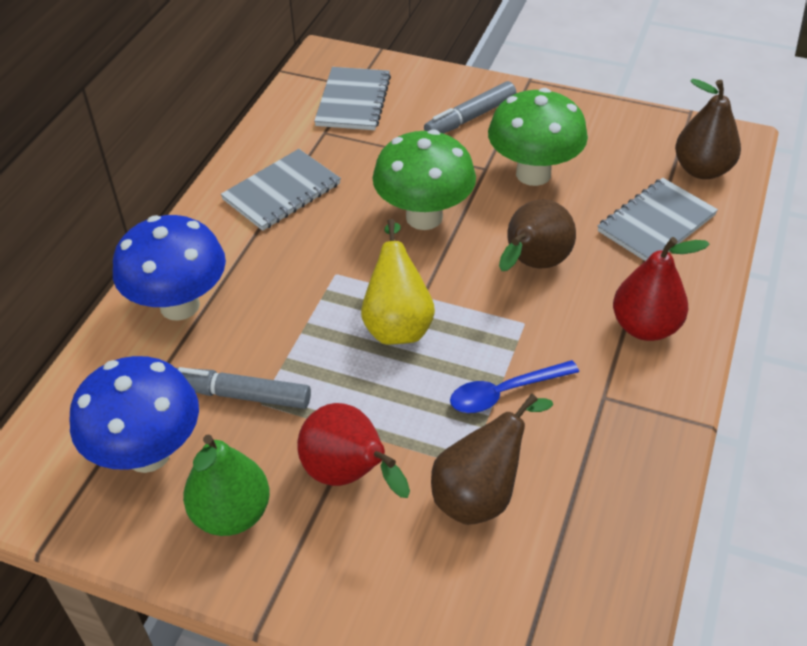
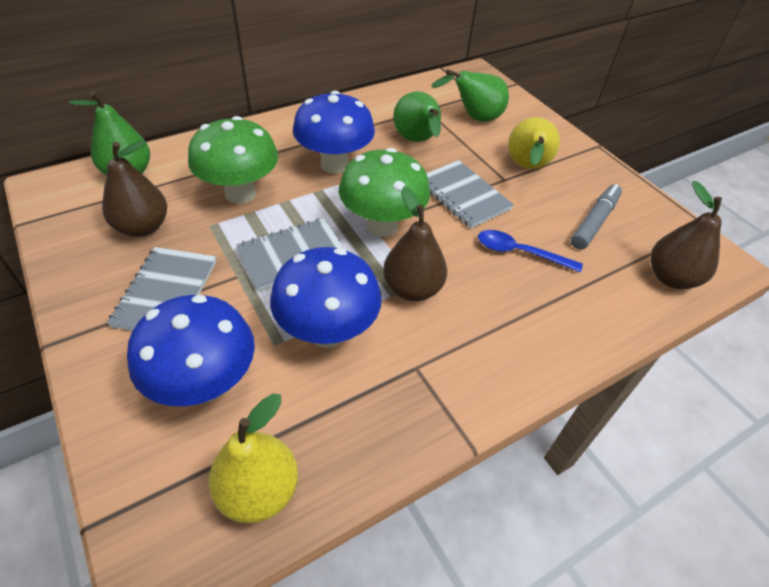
blue mushroom: [69,356,199,473] [113,215,226,321] = 2 -> [127,295,255,406] [270,247,382,348] [293,91,375,174] = 3
green pear: [183,434,270,536] = 1 -> [69,91,150,175] [393,91,441,142] [431,70,509,122] = 3
grey marker: [176,367,311,409] [424,81,516,134] = 2 -> [571,184,622,250] = 1
red pear: [297,403,410,498] [613,237,710,341] = 2 -> none = 0
yellow pear: [361,219,435,345] = 1 -> [209,394,298,523] [508,117,560,169] = 2

